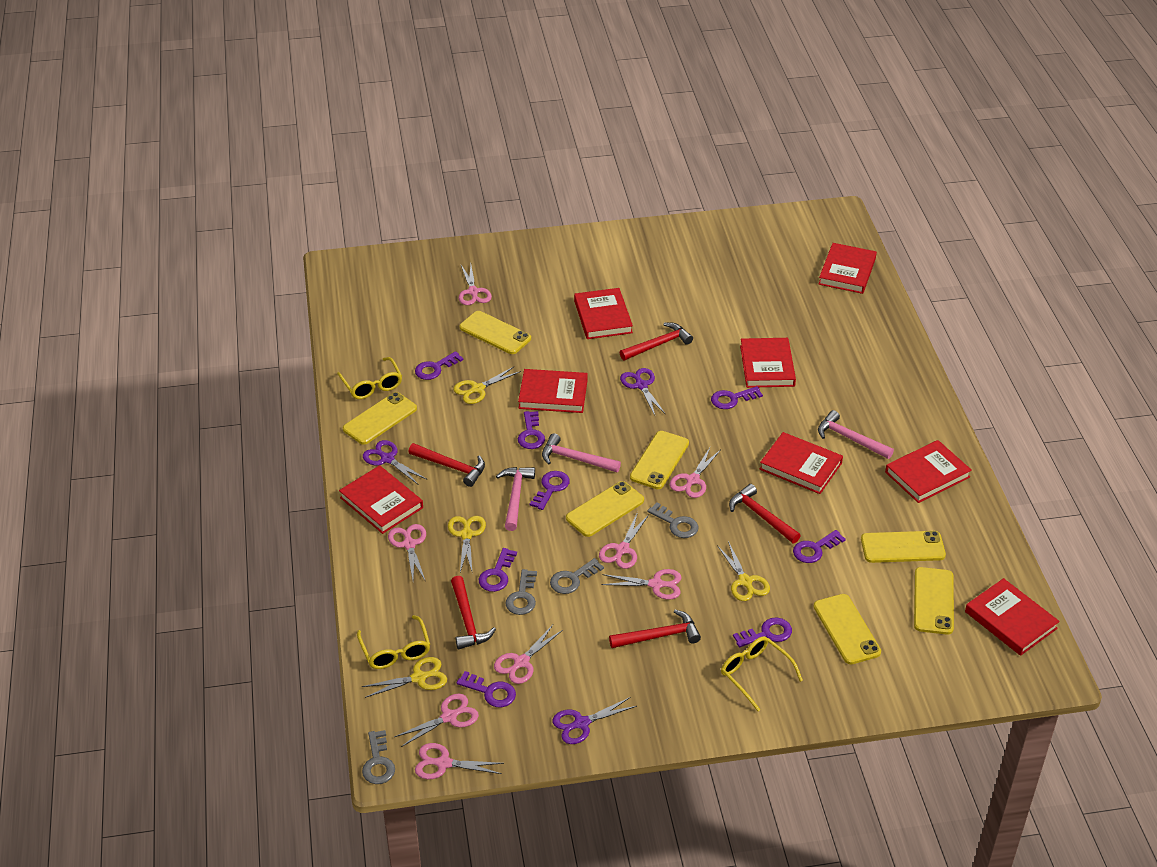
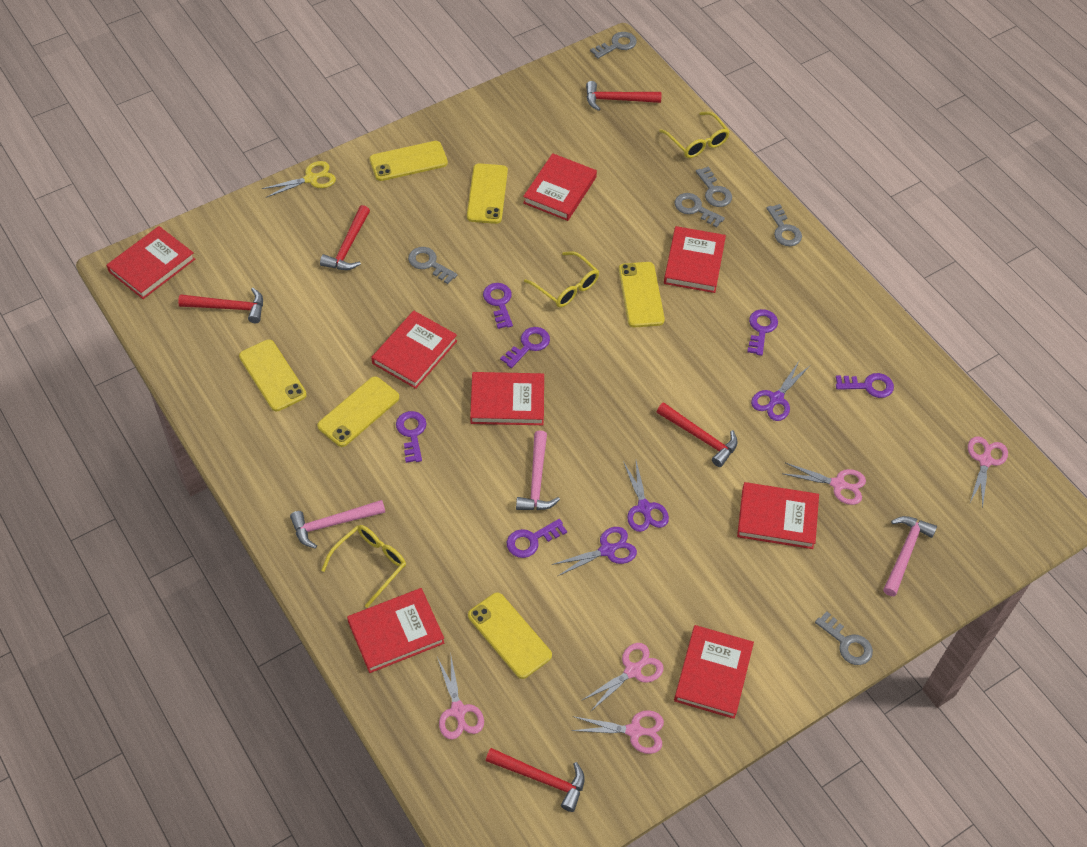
grey key: [362,730,395,784] [505,569,537,615] [550,558,604,594] [647,502,698,538] = 4 -> [408,247,458,284] [590,32,637,59] [675,193,725,228] [696,167,732,207] [767,204,802,246] [815,611,873,665] = 6
pink scissors: [388,524,426,582] [394,694,479,747] [415,743,504,779] [459,265,492,305] [494,625,563,684] [599,512,649,569] [601,569,682,599] [670,448,720,498] = 8 -> [437,657,484,740] [571,710,664,754] [581,643,664,712] [782,463,866,505] [968,436,1008,508] = 5
purple key: [415,351,463,380] [457,671,516,707] [479,548,517,592] [518,411,545,449] [530,471,570,510] [711,386,763,409] [733,618,792,648] [793,530,846,563] = 8 -> [396,411,427,463] [483,283,513,329] [500,327,550,368] [507,519,567,558] [747,309,778,356] [836,373,894,398] = 6
yellow phone: [343,392,417,445] [460,311,531,354] [566,481,644,537] [630,431,689,489] [813,594,881,664] [861,531,946,563] [914,567,954,635] = 7 -> [239,339,307,411] [317,376,399,447] [369,141,448,181] [467,163,508,224] [468,592,552,679] [619,262,665,327] = 6
yellow scissors: [361,657,447,698] [448,516,486,572] [453,366,521,404] [717,541,770,601] = 4 -> [262,161,336,198] = 1

